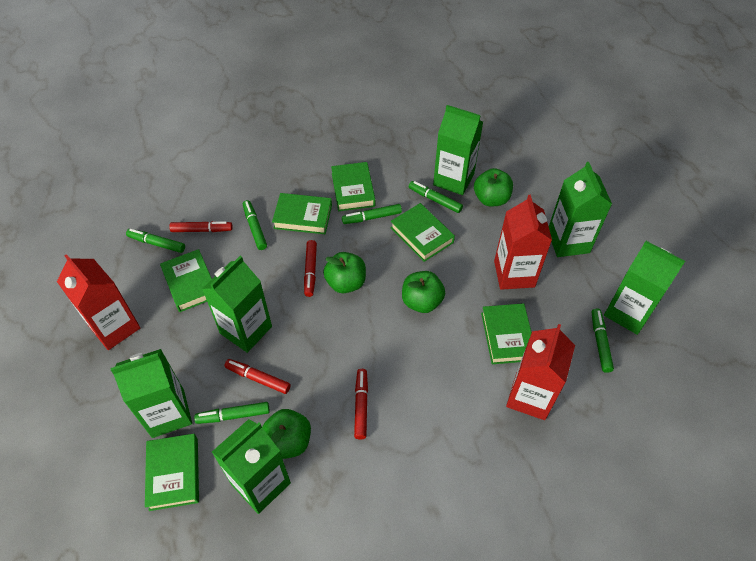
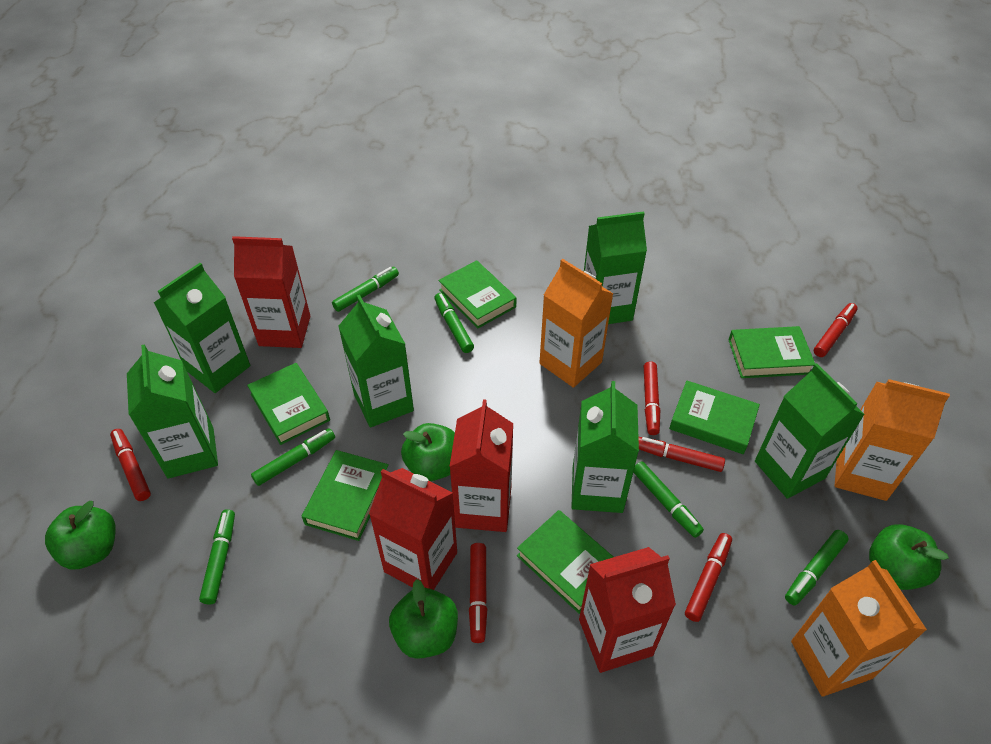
orange carton: none = 0 -> [539,259,613,388] [791,560,927,697] [835,379,950,501] = 3
red carton: [57,254,140,350] [494,195,552,290] [506,324,575,420] = 3 -> [232,236,310,348] [369,468,457,590] [450,399,513,532] [579,547,676,673] = 4
red marker: [169,221,233,232] [224,359,291,394] [304,240,317,297] [354,369,368,440] = 4 -> [110,429,151,501] [469,543,487,643] [639,437,725,472] [644,361,660,435] [685,533,732,622] [814,303,858,357] = 6

